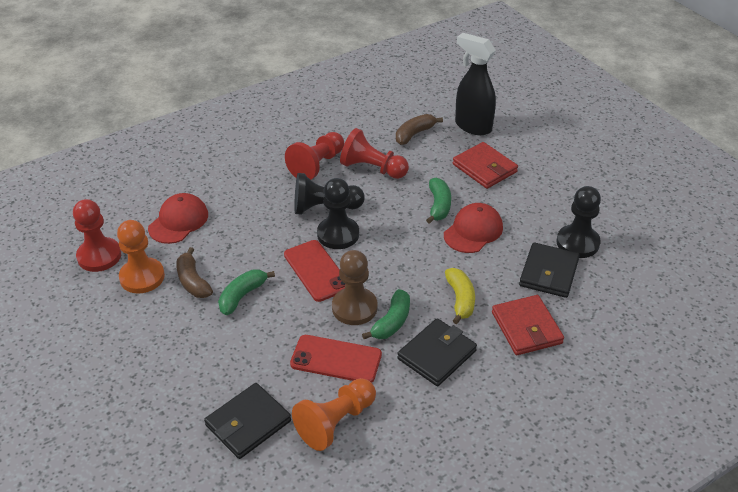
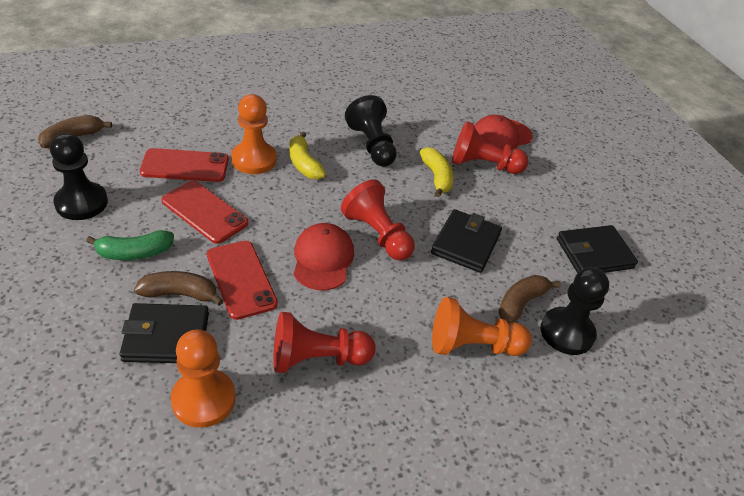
black spray bottle: [455,33,496,135] = 1 -> none = 0
brown banana: [176,247,213,298] [396,114,443,145] = 2 -> [38,115,112,148] [134,271,224,306] [498,275,561,324] = 3
brown pawn: [332,250,377,325] = 1 -> none = 0
green banana: [218,270,275,315] [362,289,410,339] [426,178,451,224] = 3 -> [86,230,174,260] = 1
orange pawn: [117,220,165,293] [292,378,376,451] = 2 -> [171,330,235,428] [231,94,277,174] [432,297,532,356] = 3
red phone: [284,240,345,302] [290,335,382,383] = 2 -> [140,148,229,182] [161,181,248,244] [207,241,278,320] = 3
red wallet: [453,142,518,189] [492,295,564,355] = 2 -> none = 0
yellow banana: [445,268,475,324] = 1 -> [289,132,326,180] [420,147,454,197] = 2

